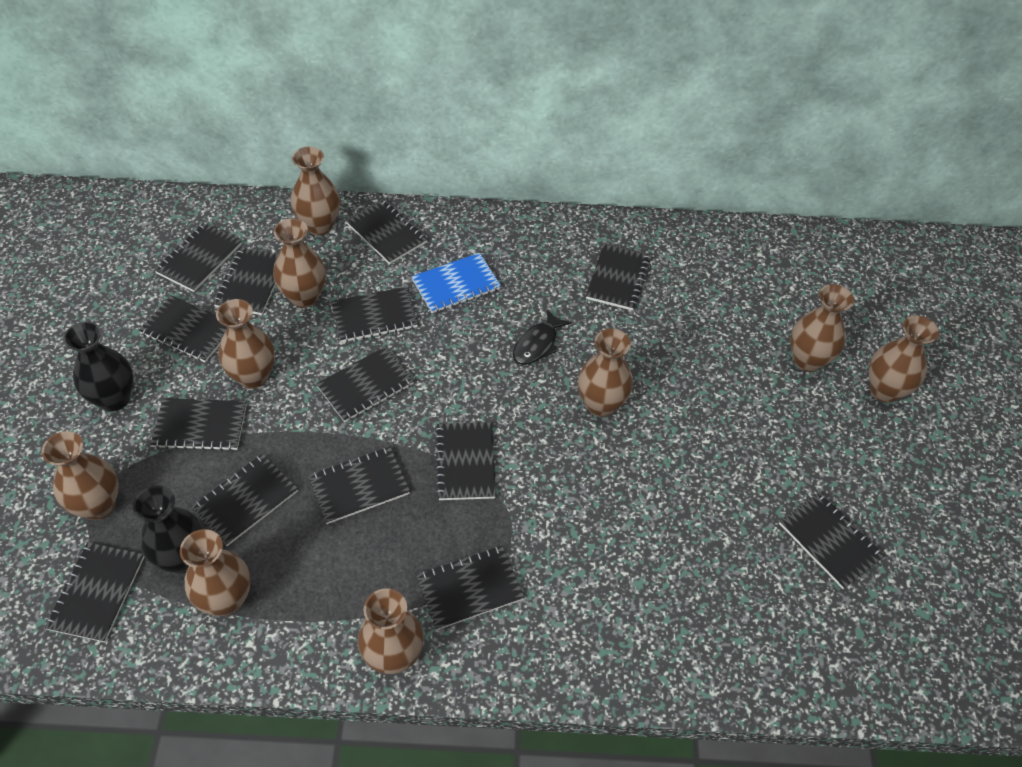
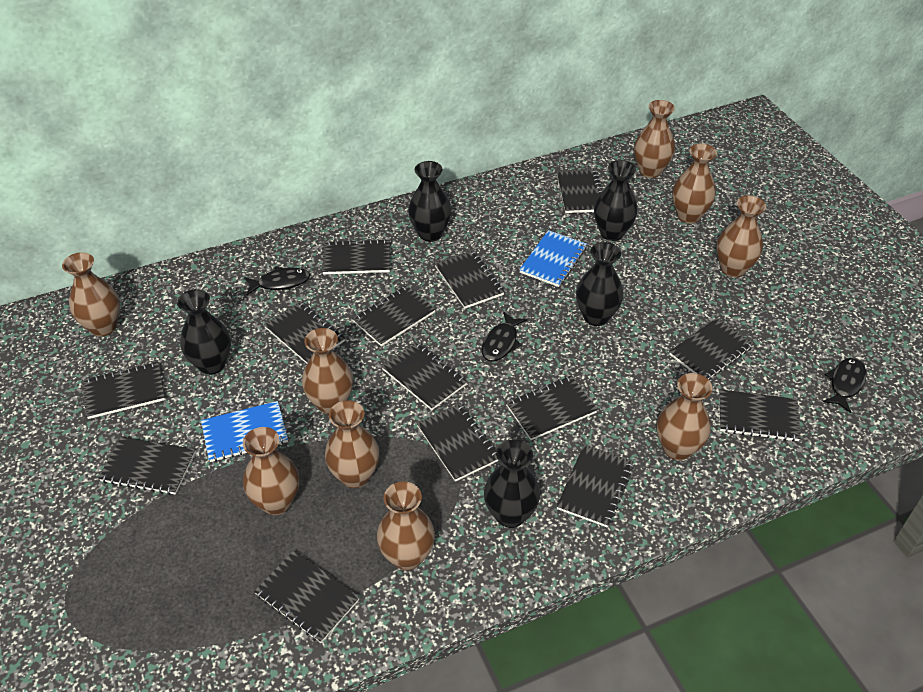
black fish: [513,309,571,365] = 1 -> [244,267,310,295] [482,311,527,362] [823,358,866,413] = 3
black vase: [63,321,134,411] [133,486,204,574] = 2 -> [177,289,231,375] [408,161,452,242] [484,439,540,528] [576,242,624,326] [594,160,638,241] = 5
blue notebook: [412,253,501,313] = 1 -> [201,401,288,462] [519,230,587,287] = 2

